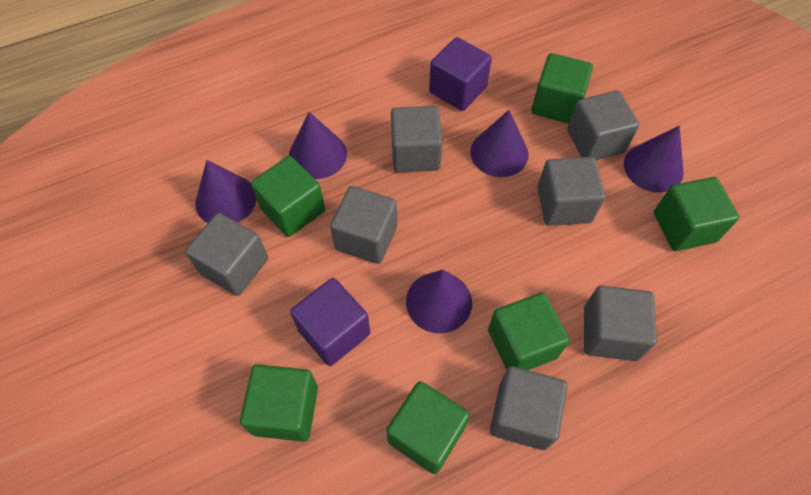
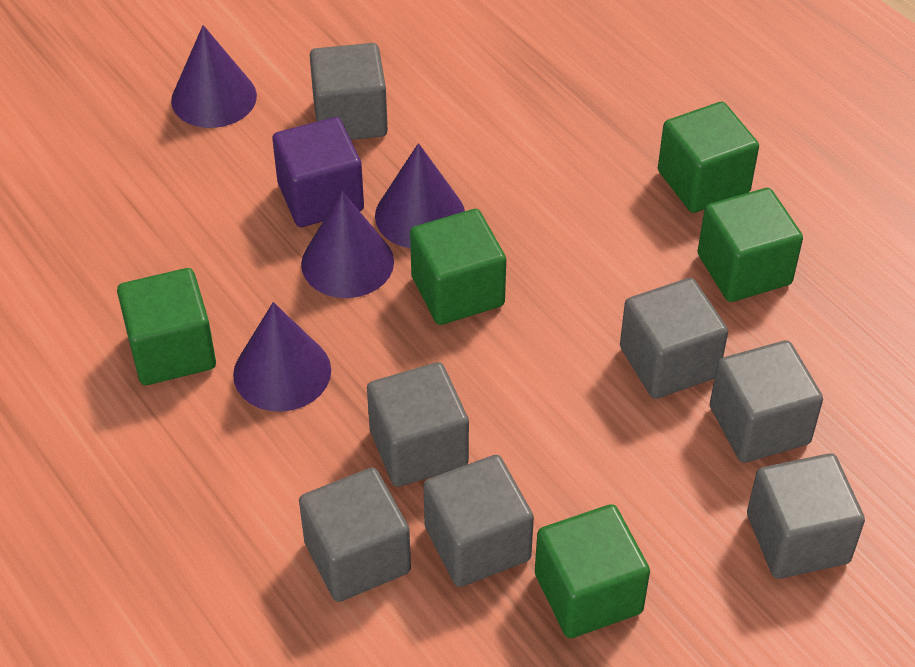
green cube: [240,364,318,442] [251,156,325,237] [386,381,470,474] [488,292,570,370] [531,53,593,124] [654,177,739,251] = 6 -> [117,268,216,385] [410,209,506,325] [535,504,650,638] [658,102,759,213] [698,188,803,302] = 5
purple cone: [195,160,257,223] [289,112,347,179] [406,270,472,333] [470,110,528,177] [624,125,684,193] = 5 -> [171,25,257,128] [233,302,331,412] [301,191,394,298] [375,143,465,249] = 4
purple cube: [290,278,370,366] [429,37,492,111] = 2 -> [272,117,364,227] = 1

